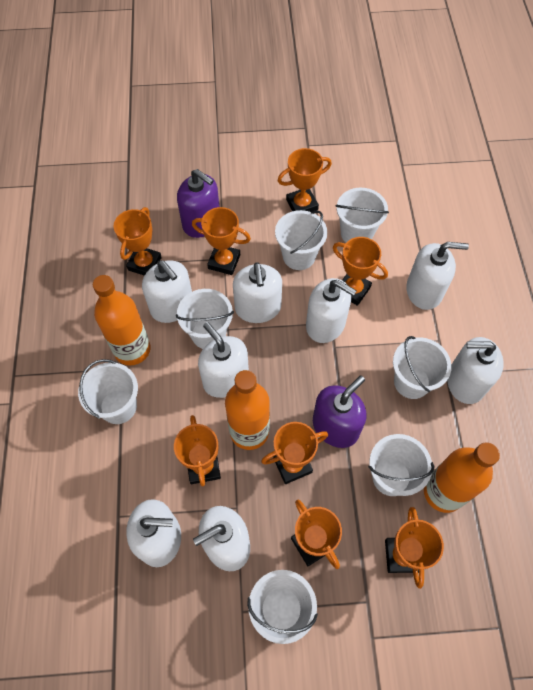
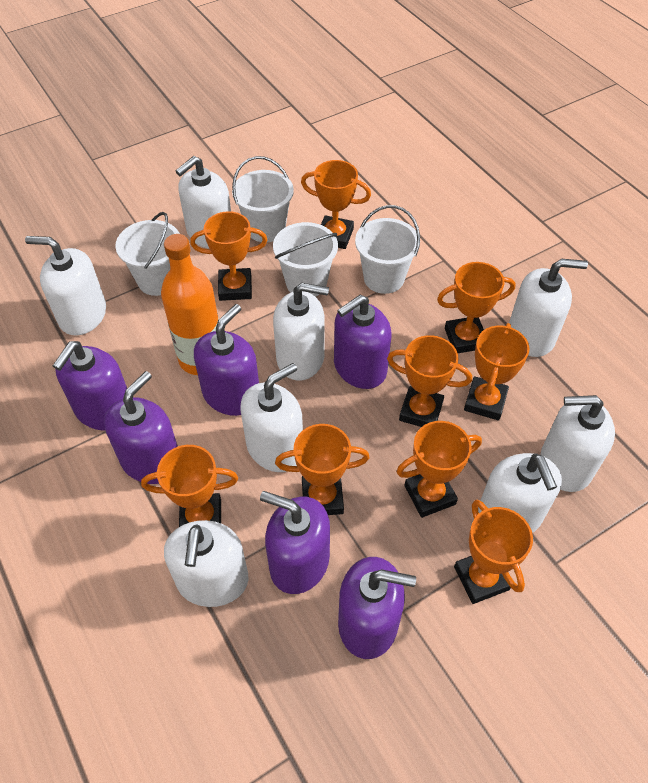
orange bottle: [93,275,151,365] [225,370,270,450] [424,442,500,513] = 3 -> [161,234,219,375] = 1
orange trophy: [114,207,162,276] [174,415,221,487] [192,207,251,275] [261,422,328,484] [277,148,332,212] [291,500,342,569] [333,237,388,306] [385,507,444,589] = 8 -> [141,445,238,527] [190,211,268,301] [275,424,370,515] [301,160,371,249] [387,335,472,427] [397,421,482,518] [437,262,516,353] [454,500,533,604] [464,323,530,420] = 9
purple soap dispenser: [177,169,220,238] [313,376,366,448] = 2 -> [53,341,127,431] [104,371,178,484] [194,304,259,416] [260,491,330,594] [334,295,391,389] [338,557,416,659] = 6
white bucket: [78,359,138,424] [176,289,234,349] [247,570,318,644] [275,210,327,270] [336,188,389,243] [368,434,434,496] [393,336,452,399] = 7 -> [115,212,180,296] [232,156,294,242] [273,222,338,297] [355,205,420,294] = 4

